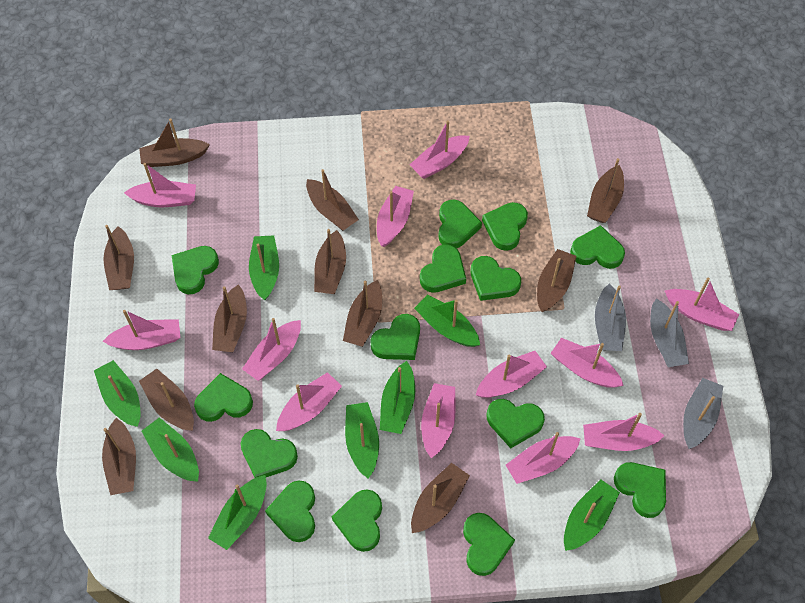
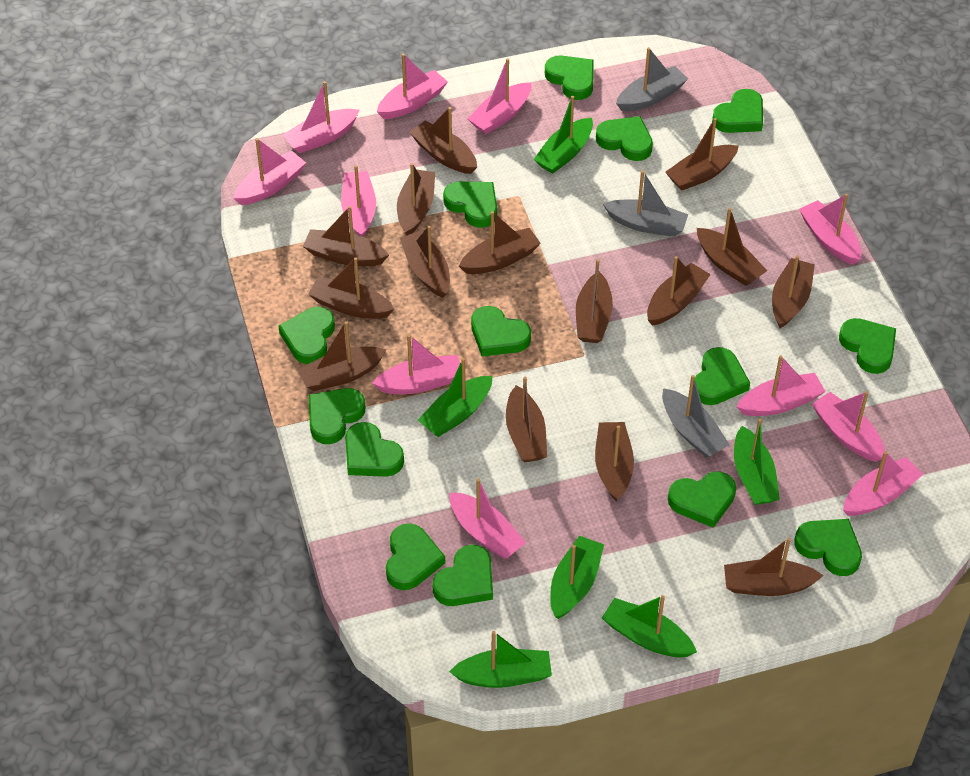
brown boat: [102,418,136,495] [104,225,134,290] [139,119,210,167] [139,369,194,431] [212,284,247,352] [306,169,359,231] [314,229,346,294] [343,280,382,347] [411,463,470,533] [537,249,576,312] [587,158,624,223] = 11 -> [298,321,387,391] [303,206,389,266] [308,258,394,319] [397,163,435,235] [400,226,450,298] [409,107,477,174] [459,211,541,274] [506,377,547,462] [576,259,613,343] [595,422,634,501] [647,256,711,326] [665,118,739,191] [697,207,767,286] [724,538,824,596] [772,255,815,328] = 15
green boat: [94,360,140,427] [142,417,199,482] [208,475,267,550] [249,235,279,300] [345,402,379,479] [380,361,415,434] [414,295,480,347] [564,479,620,551] = 8 -> [418,358,492,437] [449,631,552,688] [533,96,593,174] [550,536,604,619] [602,595,697,657] [734,419,780,505] = 6
pink boat: [103,310,181,350] [124,163,196,207] [242,318,301,381] [276,372,342,431] [377,186,414,247] [410,120,470,179] [421,383,455,458] [476,351,547,398] [506,432,581,484] [551,338,624,388] [583,413,665,451] [665,278,739,331] = 12 -> [233,138,306,205] [282,81,359,153] [341,165,376,237] [372,334,460,394] [377,54,448,119] [449,478,526,559] [467,58,531,134] [736,355,826,416] [799,194,862,265] [812,391,885,462] [843,451,923,516] = 11

